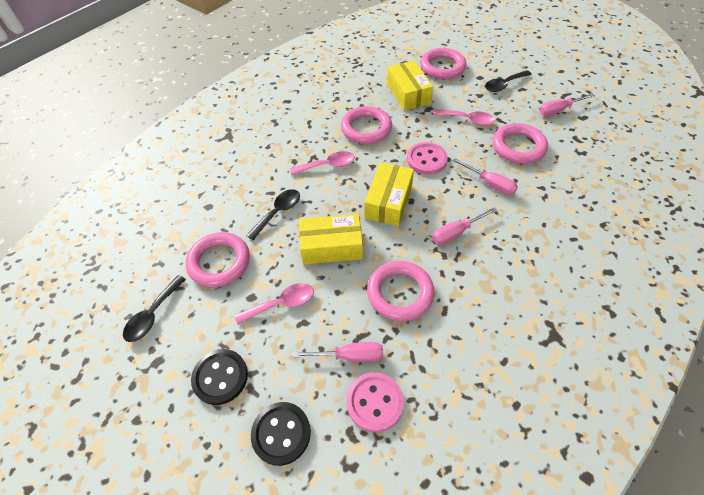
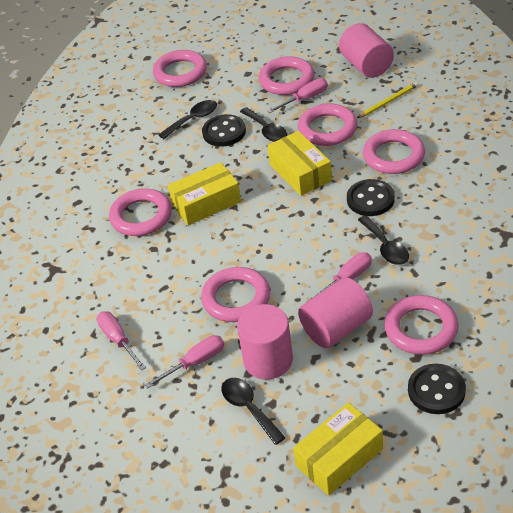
black button: [191,349,248,405] [251,402,311,466] = 2 -> [202,114,246,147] [347,179,395,216] [408,364,466,414] = 3
black spoon: [123,275,186,342] [246,189,300,240] [485,70,532,92] = 3 -> [159,100,217,139] [221,378,286,445] [240,107,287,142] [358,215,409,265] = 4
pink button: [346,372,404,432] [407,142,448,175] = 2 -> none = 0
pink cylinder: none = 0 -> [237,304,293,379] [298,277,373,348] [339,23,394,78] = 3
pink ring: [186,232,250,287] [341,106,392,144] [367,261,435,321] [420,48,466,80] [493,123,548,164] = 5 -> [109,188,172,236] [153,50,207,87] [201,267,270,322] [259,56,315,95] [298,103,357,146] [363,129,425,174] [384,295,459,355] = 7
pink spoon: [235,283,314,324] [290,151,355,175] [433,109,495,126] = 3 -> none = 0
yellow pencil: none = 0 -> [357,82,418,118] = 1

